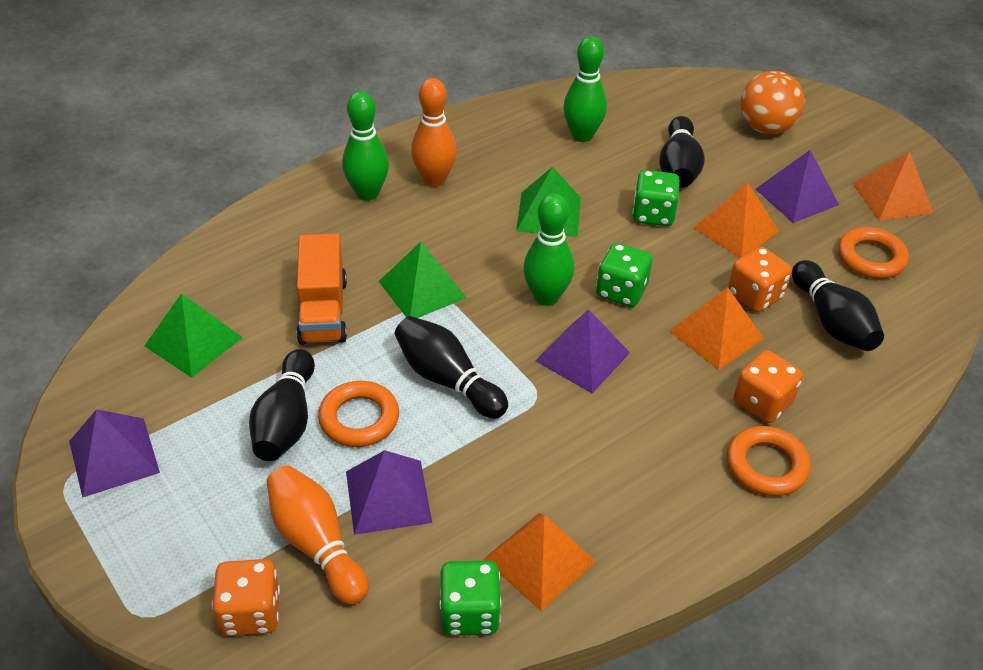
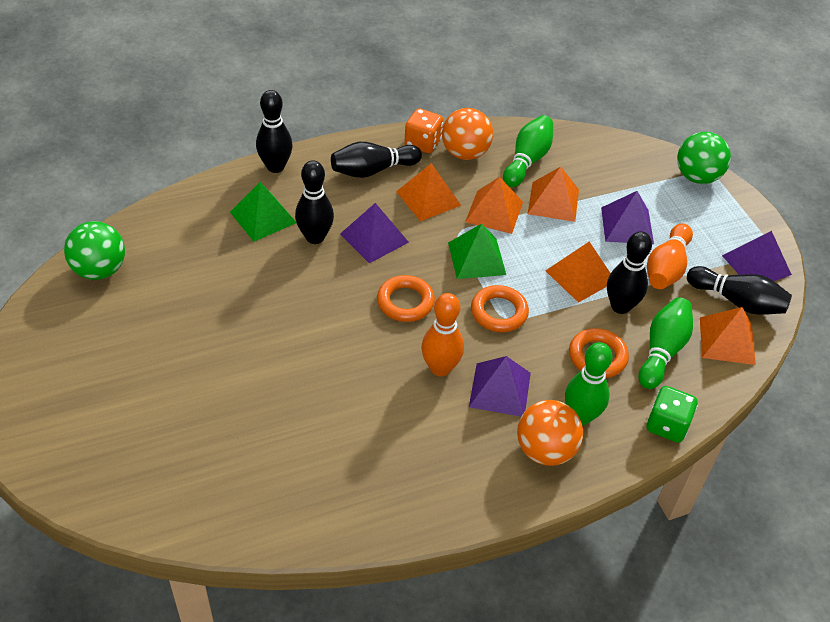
black bowling pin: [249,349,315,461] [395,316,508,419] [659,116,705,188] [792,260,884,351] = 4 -> [256,90,293,173] [295,160,334,244] [331,142,422,178] [607,231,652,314] [687,266,792,315] = 5
green ball: none = 0 -> [64,221,125,280] [677,132,731,184] = 2
green dice: [439,560,501,636] [596,243,652,307] [632,170,680,226] = 3 -> [646,386,698,443] = 1
green pyramid: [144,293,243,378] [379,242,467,318] [516,167,581,237] = 3 -> [230,182,296,242] [448,224,506,279] = 2
orange ball: [740,71,805,134] = 1 -> [442,108,493,160] [517,400,583,466] = 2
orange dice: [212,559,280,636] [728,247,792,312] [734,350,803,423] = 3 -> [404,108,443,153] = 1
orange pyramid: [483,513,597,611] [669,287,764,370] [694,182,779,258] [853,151,933,221] = 4 -> [396,163,461,221] [465,177,523,234] [528,167,579,222] [545,242,611,303] [700,307,756,365] = 5
orange truck: [297,233,347,345] = 1 -> none = 0

